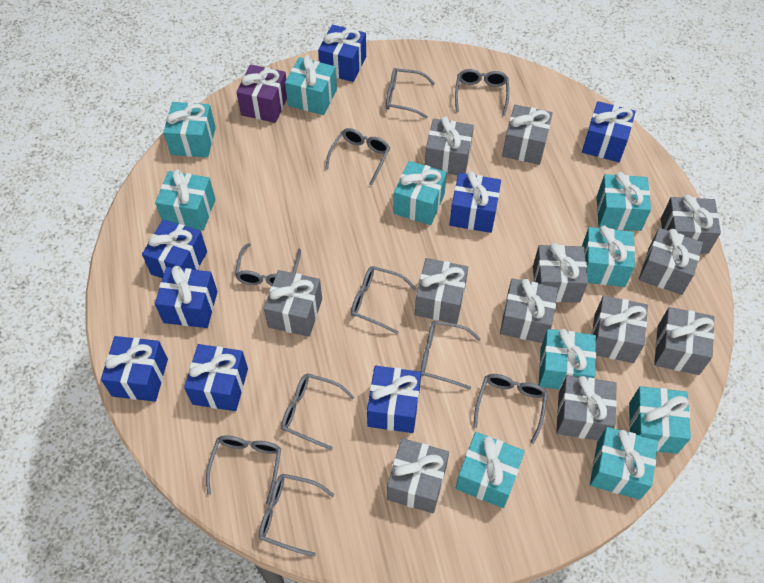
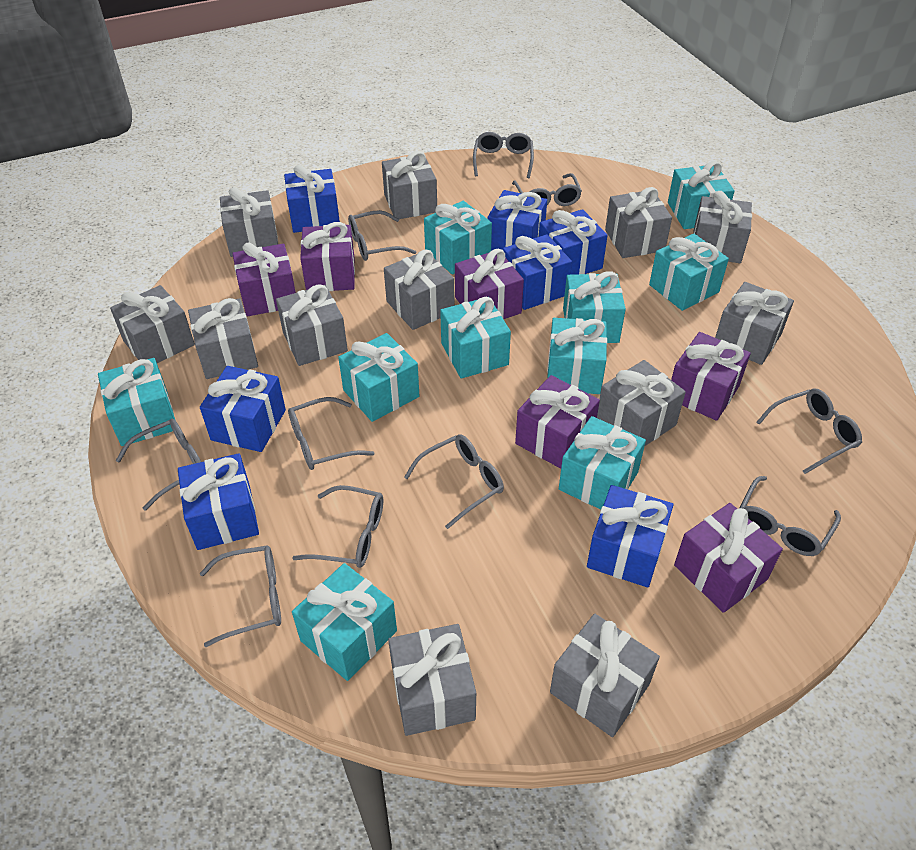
blue gift: [101,336,168,402] [142,220,207,278] [155,266,218,328] [184,344,248,411] [318,25,366,82] [367,366,421,433] [450,171,501,233] [582,101,636,162] = 8 -> [178,453,259,550] [200,366,286,452] [284,165,340,233] [488,190,547,251] [503,234,572,310] [539,209,608,275] [587,485,674,587] = 7
purple gift: [236,64,287,123] = 1 -> [233,242,296,316] [300,222,355,291] [455,249,524,319] [515,375,600,469] [671,332,751,421] [674,503,783,613] = 6

